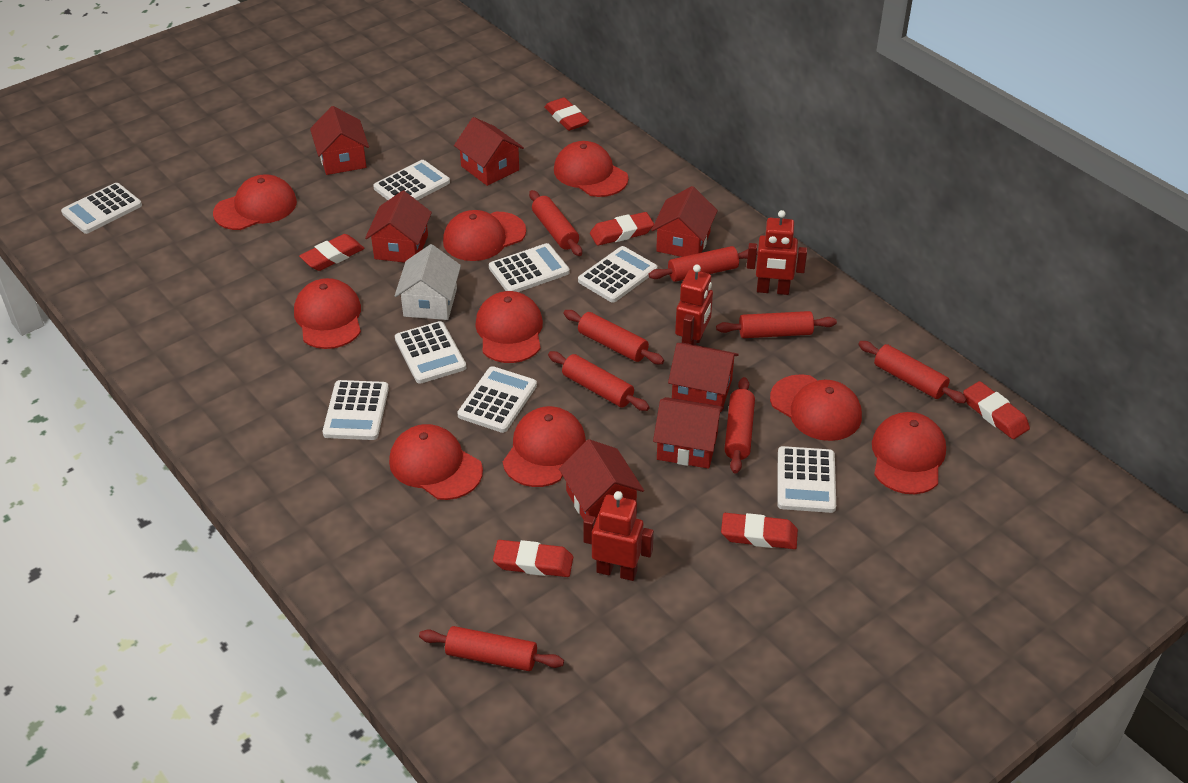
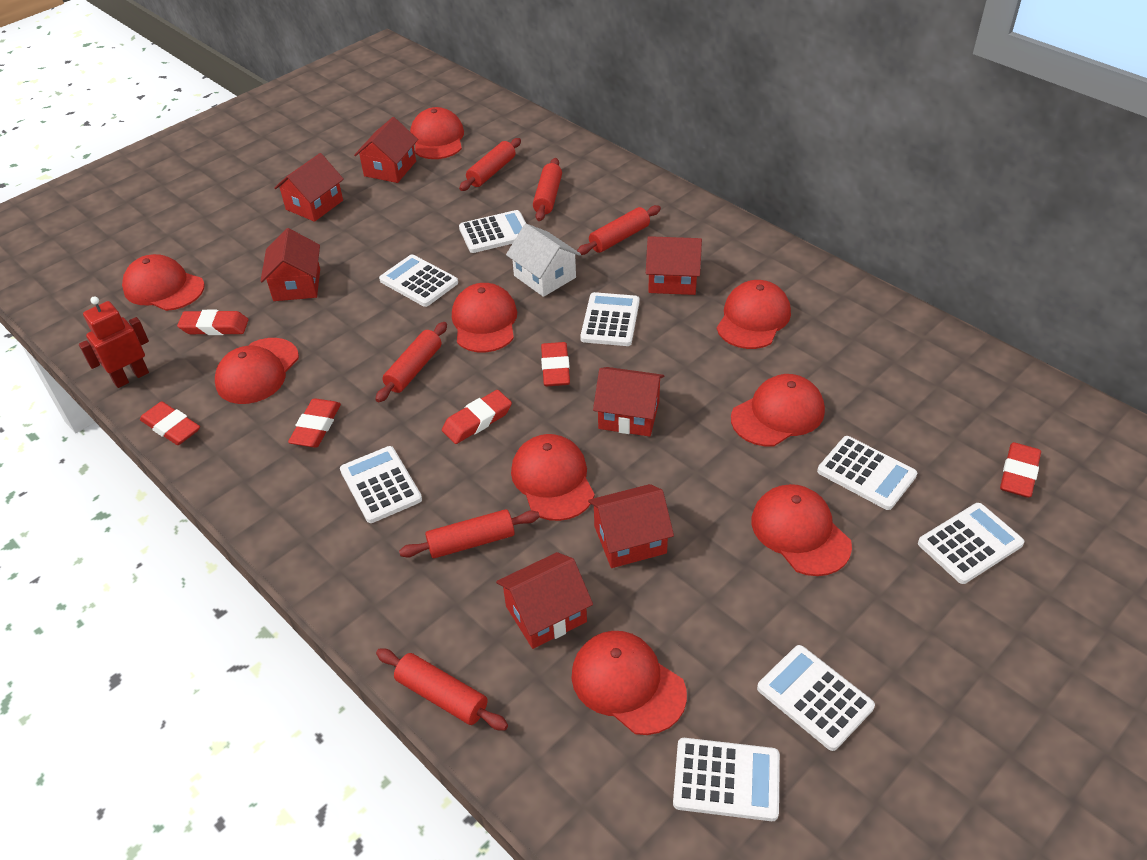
red robot: [583,491,654,581] [675,264,713,345] [747,210,807,295] = 3 -> [79,296,149,388] = 1
red rolling pin: [419,626,564,671] [529,190,582,256] [548,351,650,411] [564,310,664,364] [648,246,758,282] [716,311,837,338] [724,377,755,474] [858,341,967,403] = 8 -> [375,322,447,403] [376,649,508,731] [399,509,540,558] [459,138,521,191] [533,158,562,221] [577,205,661,255] = 6

